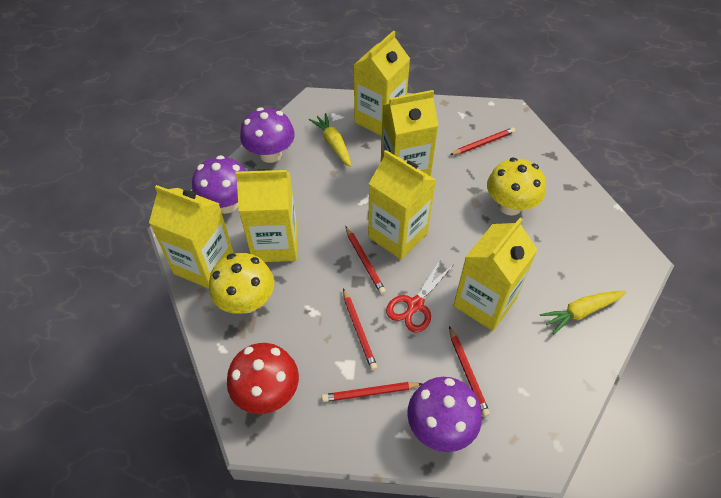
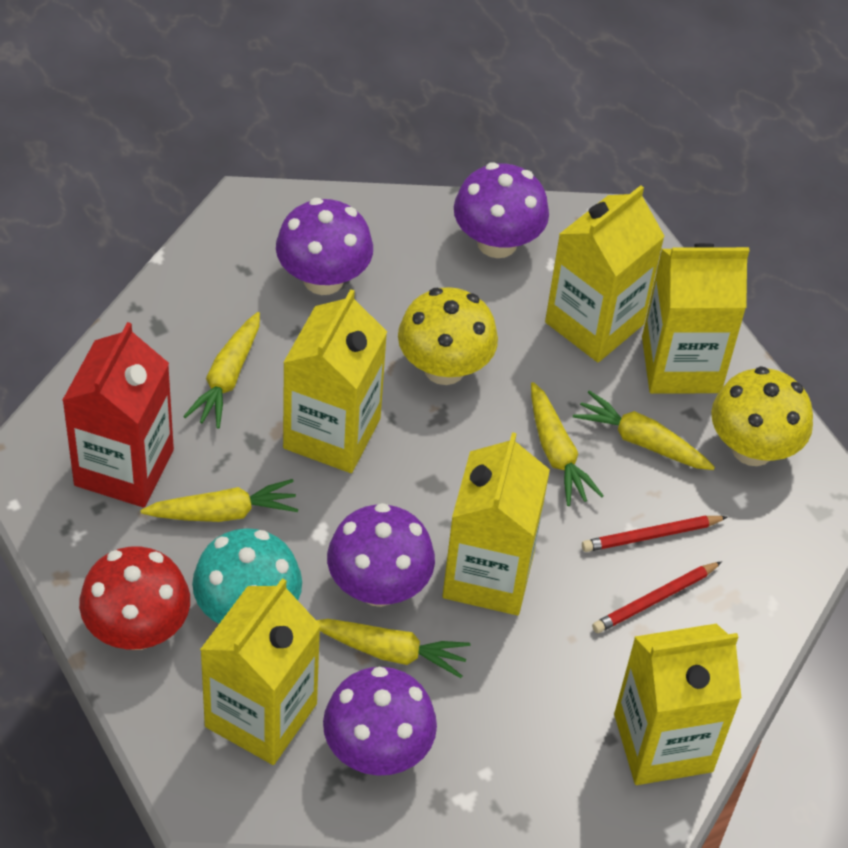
purple mushroom: [192,155,246,214] [240,107,295,163] [407,377,482,452] = 3 -> [276,198,373,295] [323,667,437,776] [327,503,435,607] [454,163,549,258] = 4
red carton: none = 0 -> [62,322,174,508] = 1
red pencil: [322,382,423,402] [343,288,377,370] [345,226,386,294] [449,326,490,417] [450,127,515,155] = 5 -> [582,515,728,552] [592,561,722,633] = 2
red scissors: [386,259,453,333] = 1 -> none = 0
turquoise mushroom: none = 0 -> [192,528,302,624] = 1
yellow carrot: [309,113,351,167] [540,291,626,335] = 2 -> [140,479,298,522] [183,312,260,429] [316,619,470,678] [531,382,604,506] [573,390,715,470] = 5

